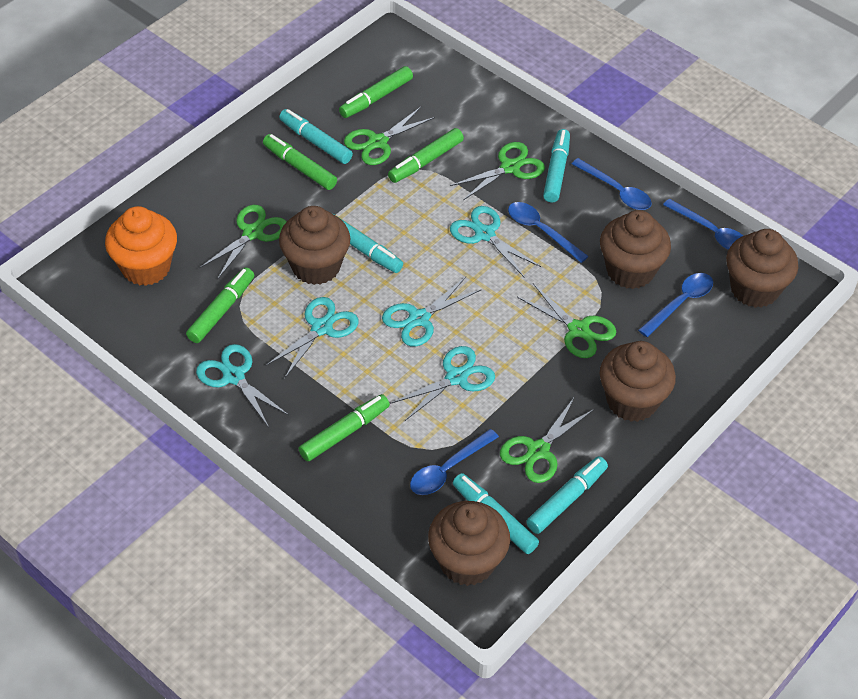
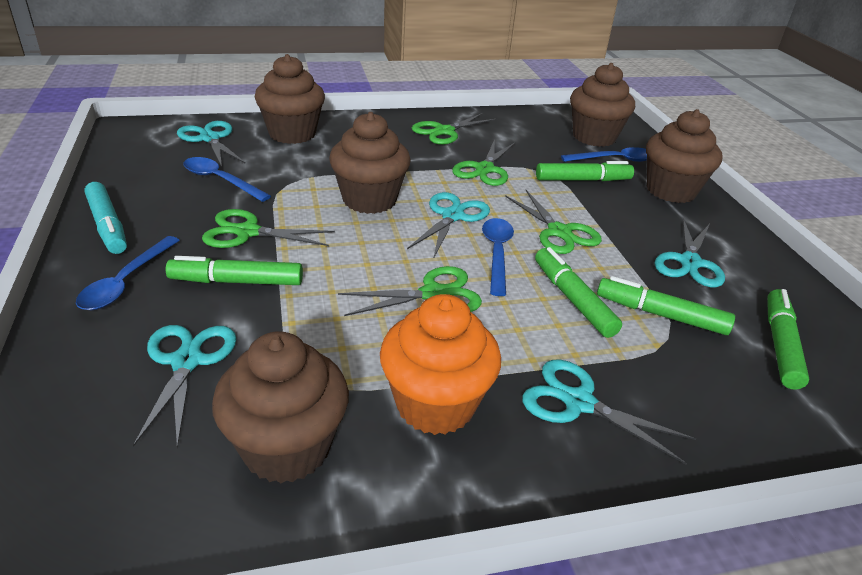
blue spoon: [410,429,499,495] [508,202,589,263] [572,158,652,210] [638,273,713,337] [663,199,743,250] = 5 -> [76,236,180,310] [183,157,271,202] [482,218,514,296] [561,147,647,162] = 4
turquoise marker: [279,109,353,164] [333,214,403,273] [453,473,539,554] [526,456,608,534] [543,129,570,202] = 5 -> [85,182,127,254] = 1

